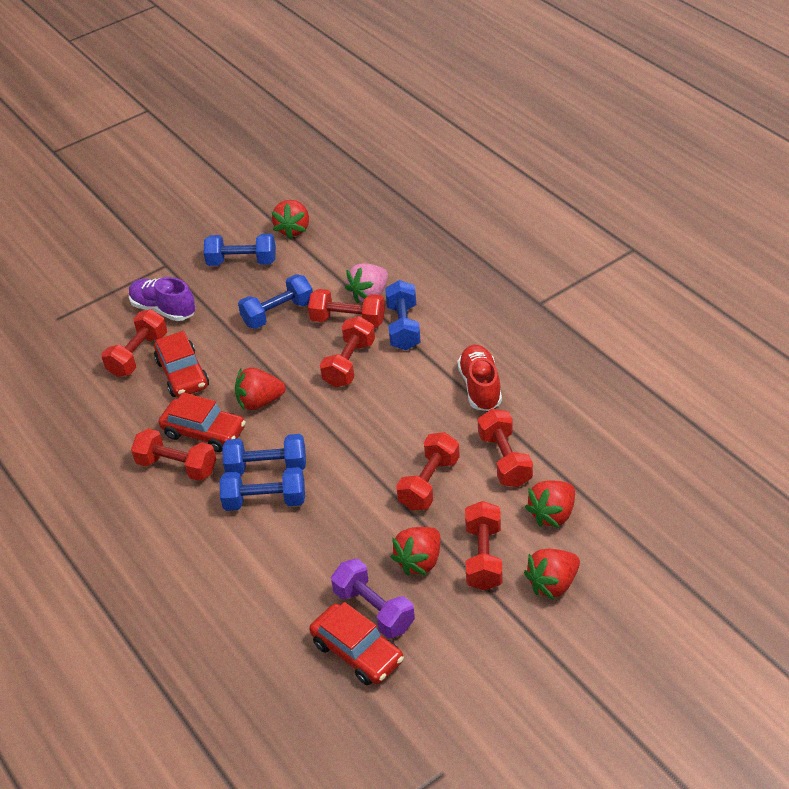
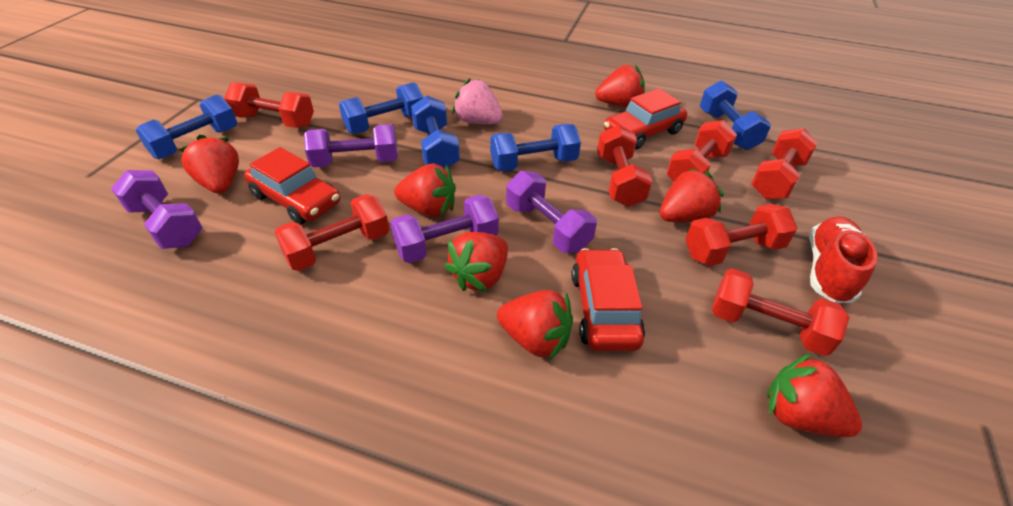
purple dumbbell: [331,559,415,638] = 1 -> [111,170,203,249] [304,124,398,167] [391,194,499,263] [506,171,597,253] = 4
purple shoe: [129,277,196,321] = 1 -> none = 0
red strawberry: [235,367,285,411] [272,200,309,239] [391,527,441,576] [524,549,580,600] [525,480,575,528] = 5 -> [179,135,239,194] [394,163,456,217] [445,232,508,292] [497,290,573,361] [595,65,645,107] [660,168,724,222] [767,353,862,437] = 7

